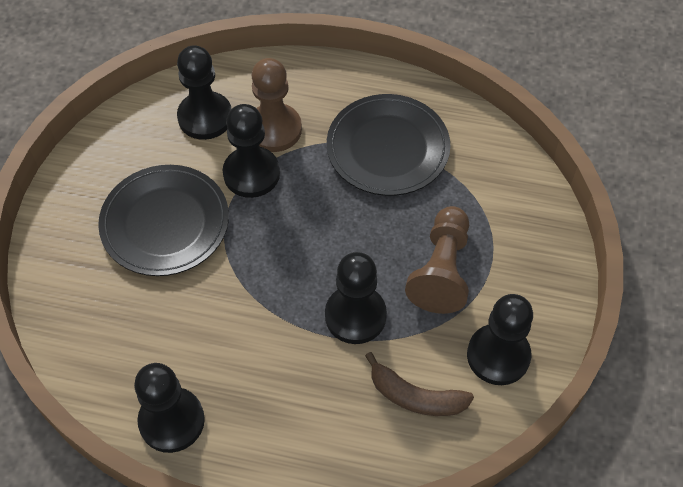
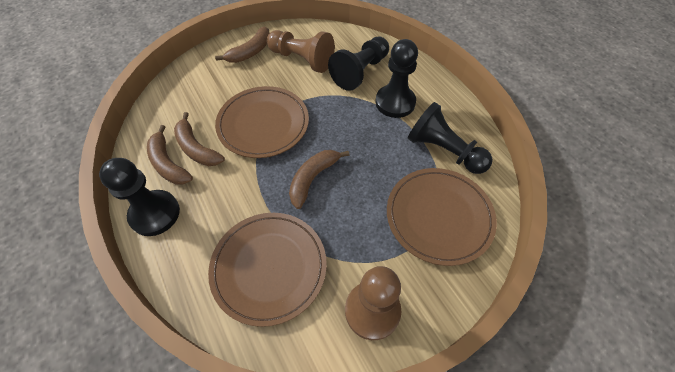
black pawn: [134,363,205,453] [177,45,232,140] [223,104,280,198] [325,252,387,344] [467,294,533,385] = 5 -> [99,158,180,236] [328,36,389,91] [375,39,418,118] [408,102,492,174] = 4
black plate: [98,165,229,276] [327,94,450,196] = 2 -> none = 0
brown banana: [365,352,474,416] = 1 -> [147,125,193,185] [174,112,225,166] [215,26,270,63] [289,150,349,209] = 4
brown plate: none = 0 -> [208,213,327,327] [215,86,309,158] [387,168,497,266] = 3

